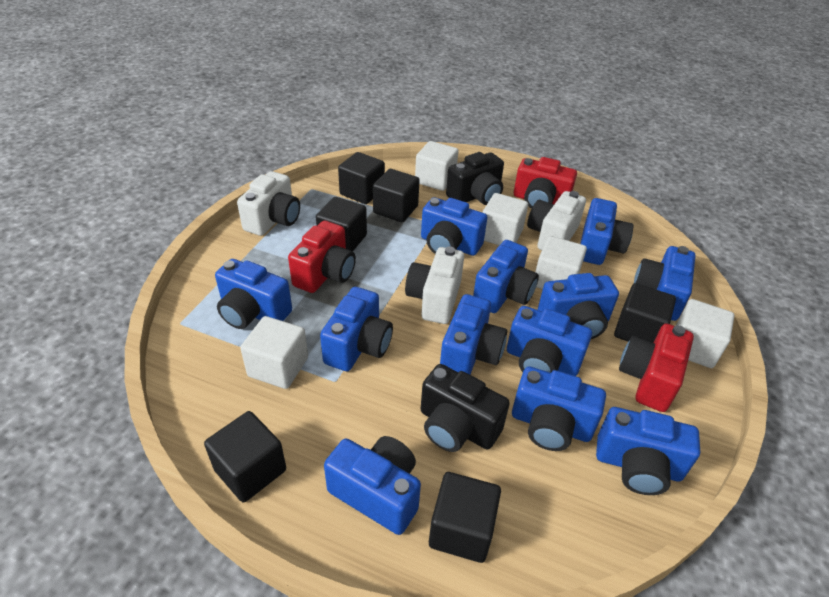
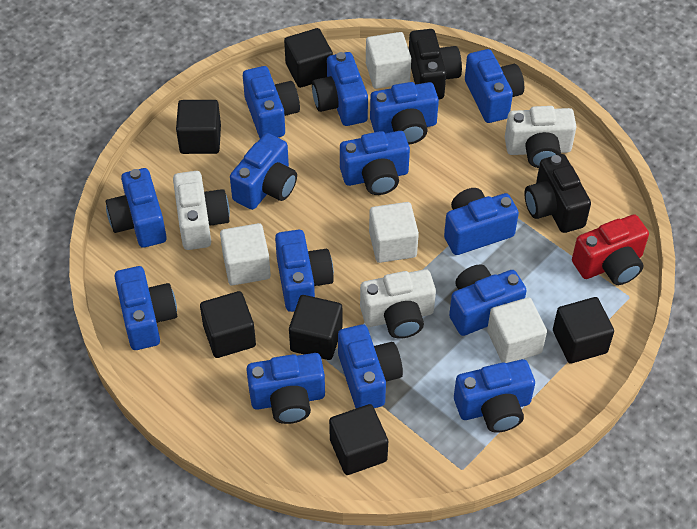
blue camera: [215,259,292,329] [320,287,393,371] [324,436,421,535] [421,197,487,256] [440,294,507,375] [473,240,539,313] [507,306,592,376] [512,366,606,451] [537,273,619,339] [580,198,633,265] [596,407,700,495] [634,246,696,321] = 12 -> [106,168,167,248] [114,266,177,350] [230,133,297,210] [243,66,300,138] [246,353,325,424] [275,230,334,312] [312,52,368,126] [338,324,403,408] [340,131,410,195] [370,82,439,144] [444,188,519,255] [449,264,527,336] [454,359,535,433] [465,49,524,123] = 14
red camera: [288,221,356,293] [514,157,577,209] [619,324,694,412] = 3 -> [572,214,649,285] = 1
white cube: [240,316,308,389] [415,141,459,191] [483,193,528,246] [535,236,587,289] [676,299,734,368] = 5 -> [220,223,271,286] [366,32,411,89] [369,202,419,263] [487,297,547,363] = 4

